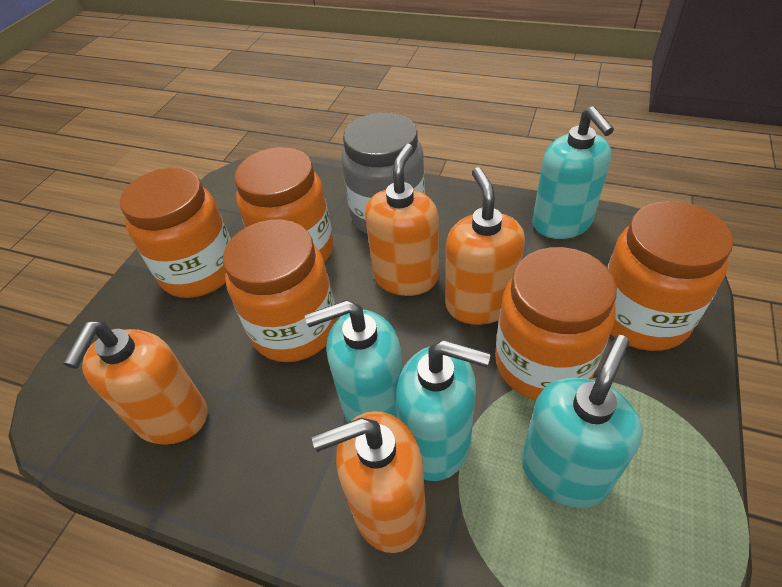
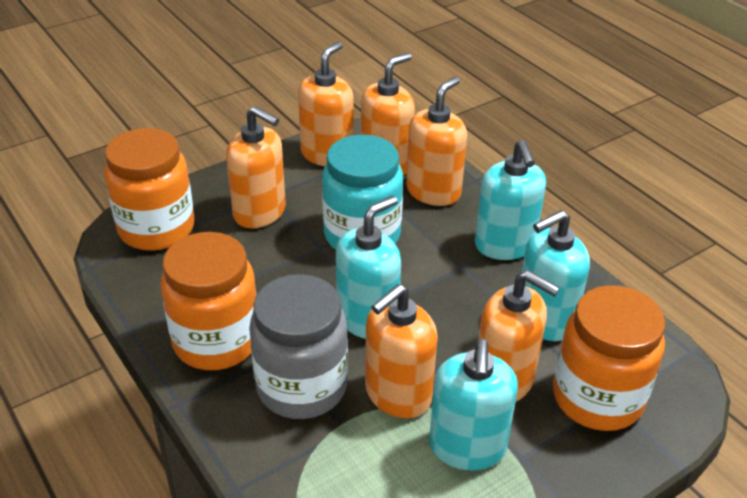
orange jar: [120,168,231,298] [223,219,337,362] [234,147,334,262] [495,247,617,400] [607,201,733,351] = 5 -> [104,128,194,251] [161,232,257,370] [553,285,665,431] = 3
orange soap dispenser: [63,320,208,445] [312,411,426,553] [365,144,439,296] [445,167,525,325] = 4 -> [226,106,286,228] [298,41,354,166] [361,53,415,175] [365,284,438,418] [406,76,467,206] [478,270,560,402] = 6
turquoise jar: none = 0 -> [322,135,403,250] = 1

